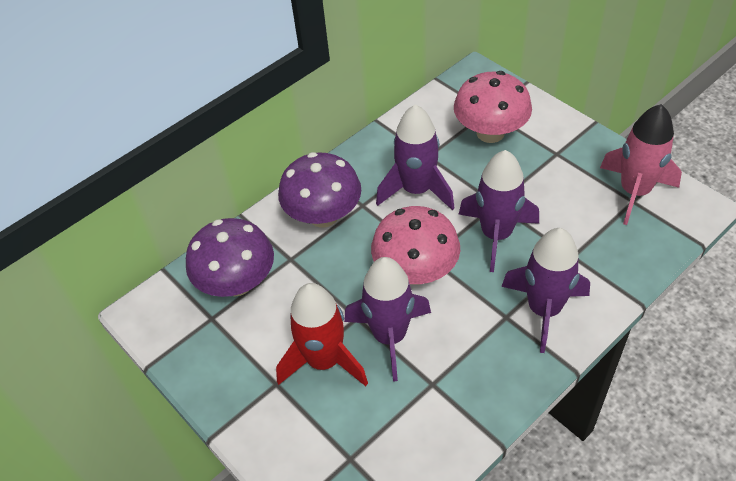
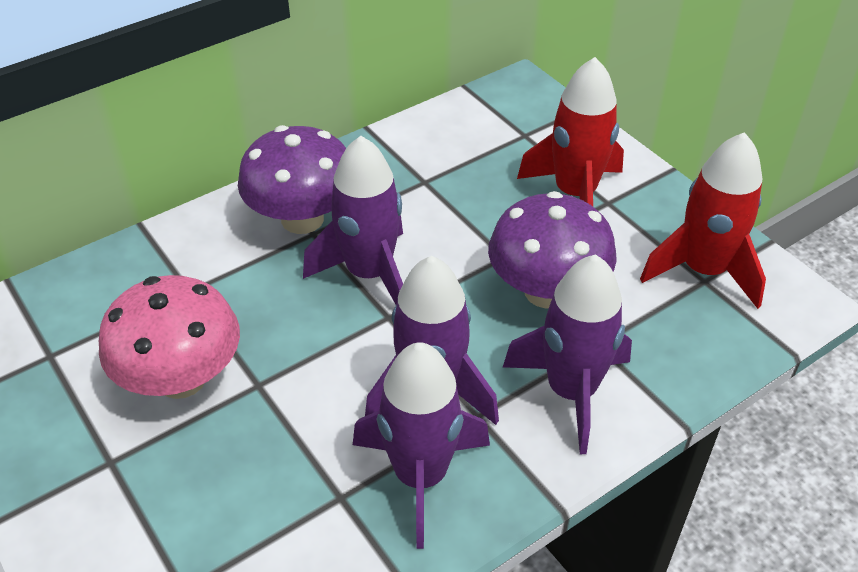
pink mushroom: [371,206,460,285] [454,71,532,143] = 2 -> [99,275,240,399] = 1
pink rocket: [600,104,682,225] = 1 -> none = 0
red rocket: [276,283,368,386] = 1 -> [517,57,624,206] [640,132,766,309] = 2

